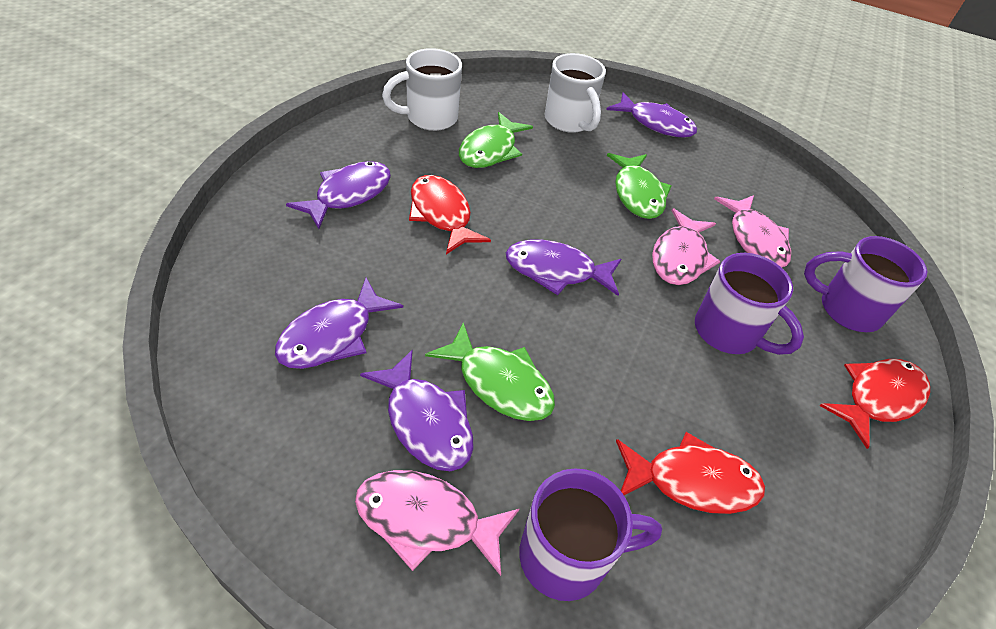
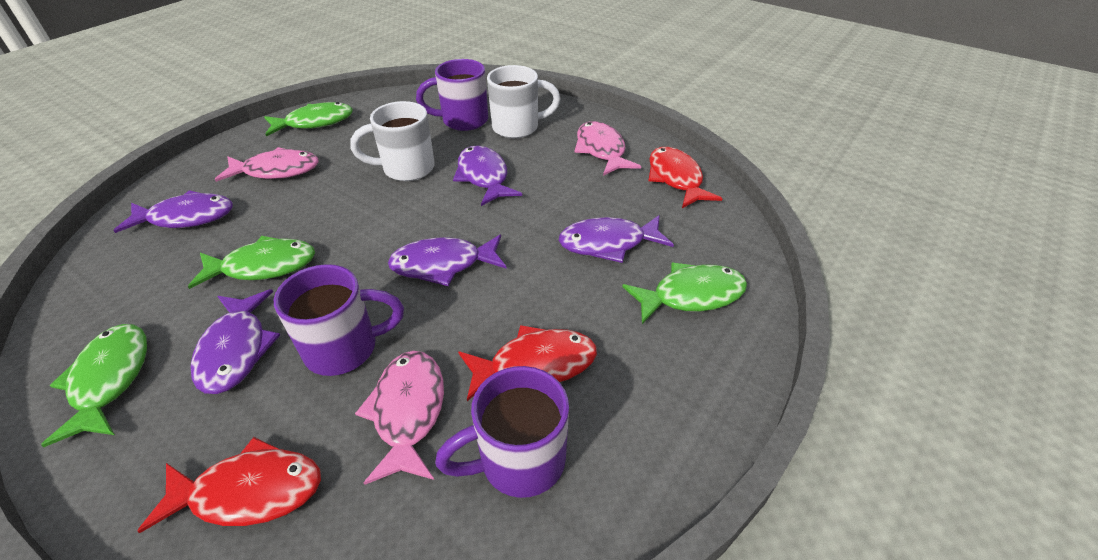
green fish: [425,323,555,421] [459,112,533,168] [607,153,672,219] = 3 -> [41,324,147,447] [188,236,315,289] [265,102,353,136] [622,263,747,324] = 4

